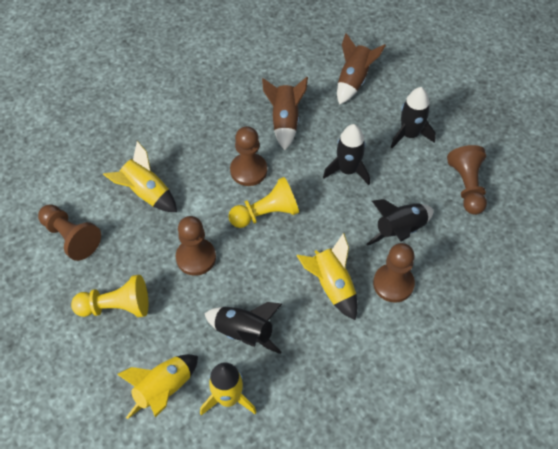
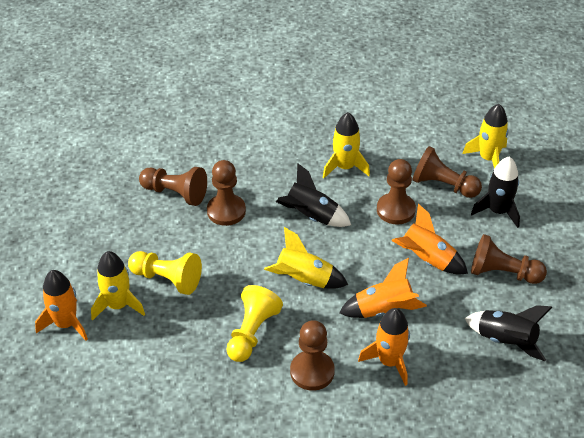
black rocket: [205,302,282,354] [323,124,370,185] [367,199,433,246] [391,87,436,148] = 4 -> [276,163,351,227] [465,305,553,361] [471,156,520,228] = 3
brown pawn: [38,204,101,261] [176,216,216,276] [230,126,267,186] [373,243,415,303] [447,145,487,215] = 5 -> [139,167,207,206] [207,160,246,226] [290,320,335,391] [377,159,416,225] [412,146,482,198] [471,234,547,284] = 6
brown rocket: [262,77,308,150] [337,33,386,105] = 2 -> none = 0
orange rocket: none = 0 -> [35,270,88,341] [339,258,427,318] [358,308,410,386] [391,204,468,274] = 4

